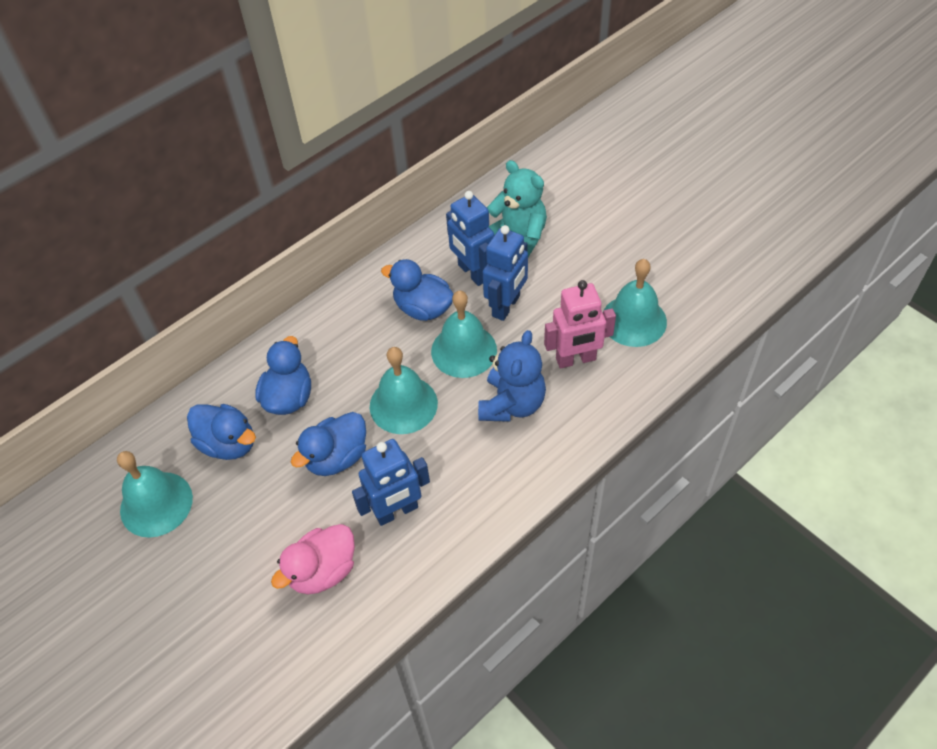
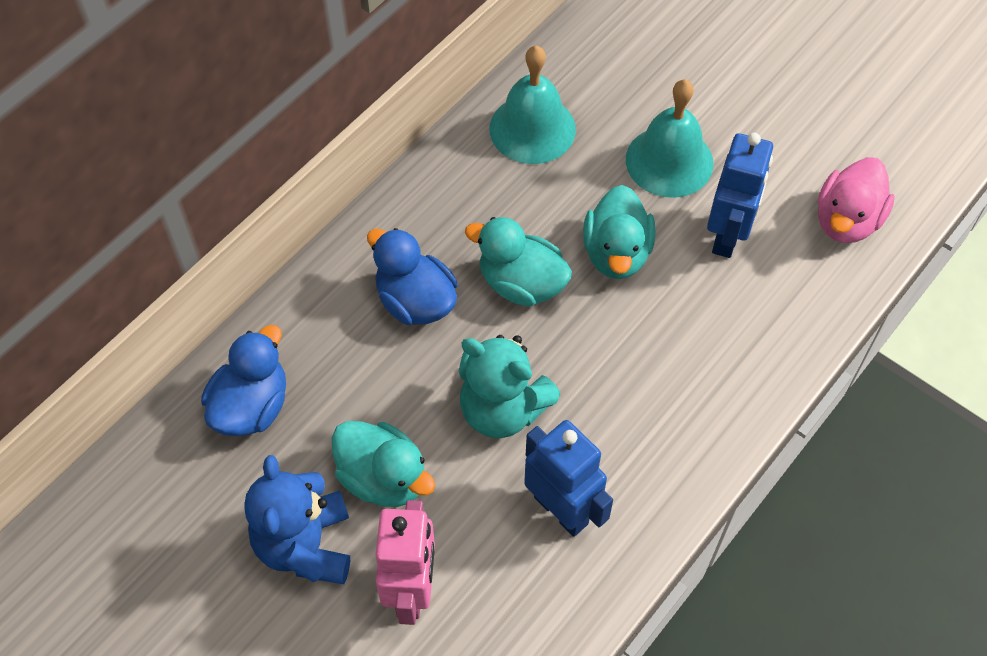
blue duck: [187,404,256,460] [255,336,311,415] [291,412,366,476] [381,259,453,321] = 4 -> [201,325,286,436] [367,228,458,325] = 2
blue robot: [352,439,430,526] [446,191,494,286] [483,225,528,321] = 3 -> [524,420,613,537] [707,133,773,258] = 2
turquoise bell: [117,451,193,538] [370,347,438,434] [431,290,497,378] [603,259,667,347] = 4 -> [490,46,576,164] [626,79,713,198] = 2
turquoise duck: none = 0 -> [332,421,435,507] [465,217,572,307] [583,185,655,279] = 3

